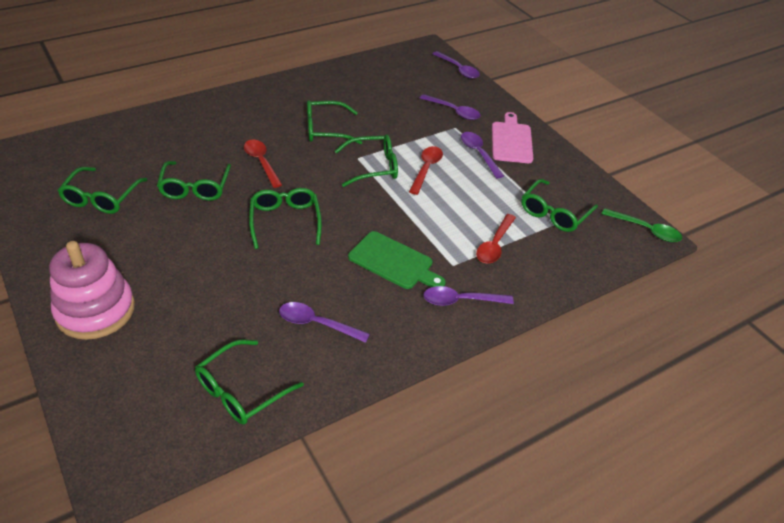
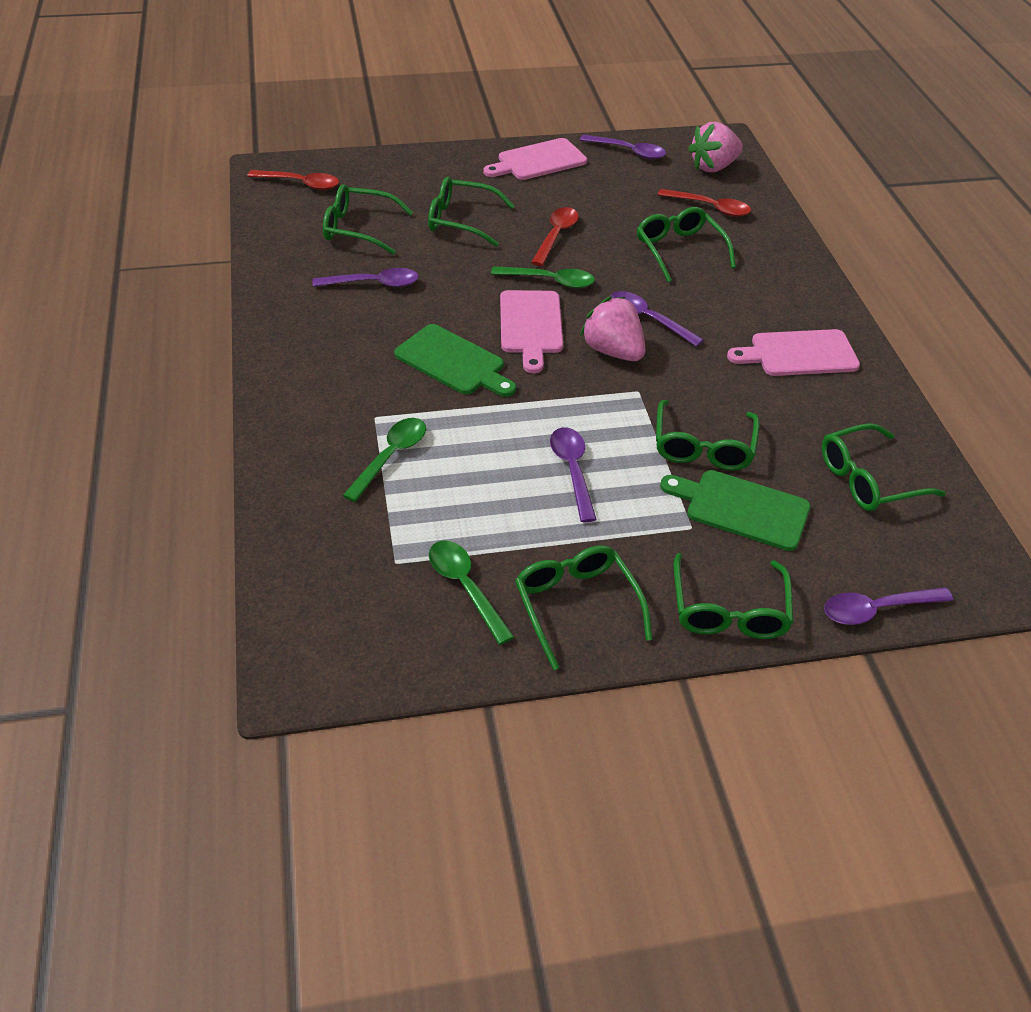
green cutting board: [348,231,446,289] = 1 -> [394,324,516,397] [660,470,811,551] = 2
green spoon: [602,208,682,242] = 1 -> [343,418,426,502] [429,540,514,645] [491,266,595,288] = 3
pink cutting board: [492,112,533,163] = 1 -> [483,138,587,180] [500,290,563,373] [727,329,860,376] = 3
pink stacking toy: [49,241,135,340] = 1 -> none = 0
pink strawberry: none = 0 -> [580,296,646,361] [688,122,743,172] = 2

